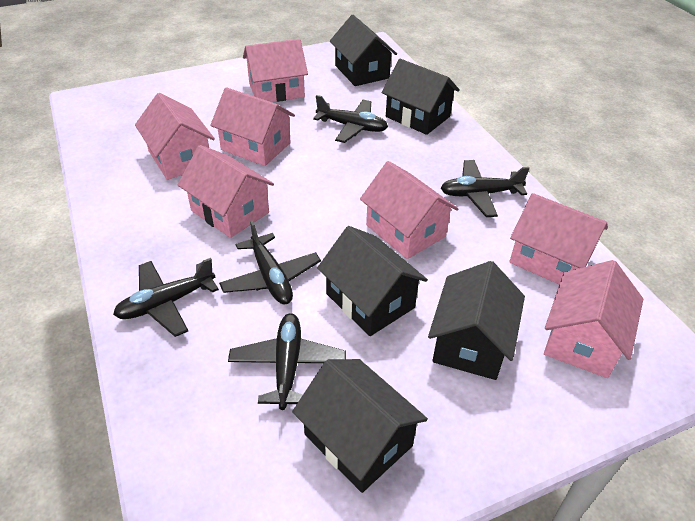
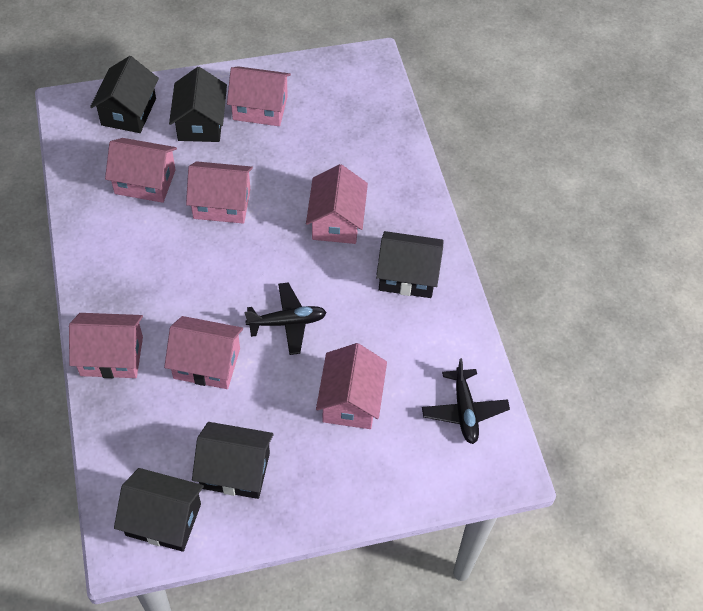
black plane: [113,258,219,337] [219,221,321,305] [228,313,346,410] [313,95,388,143] [441,160,530,217] = 5 -> [245,283,327,355] [422,358,510,444] = 2

